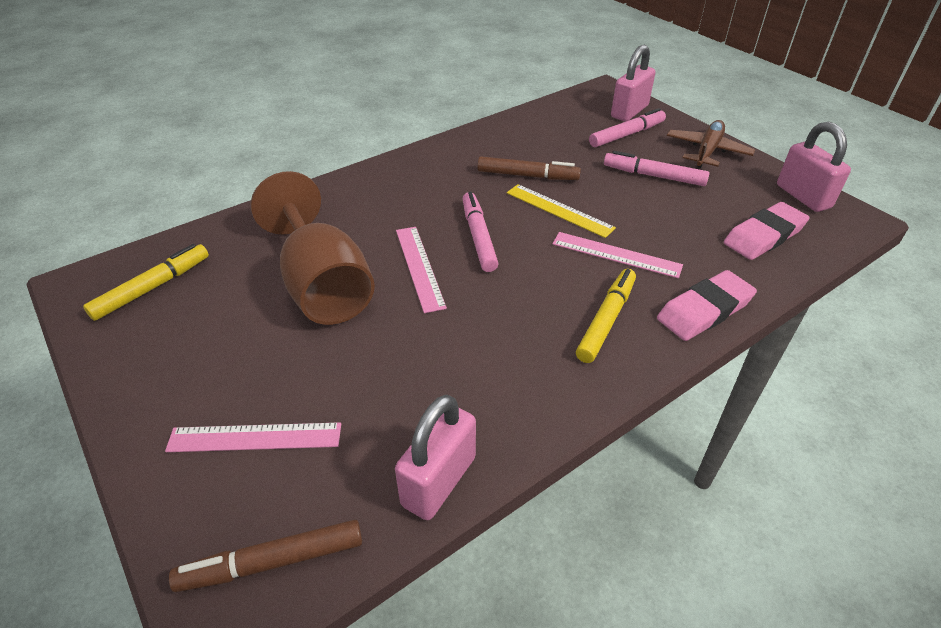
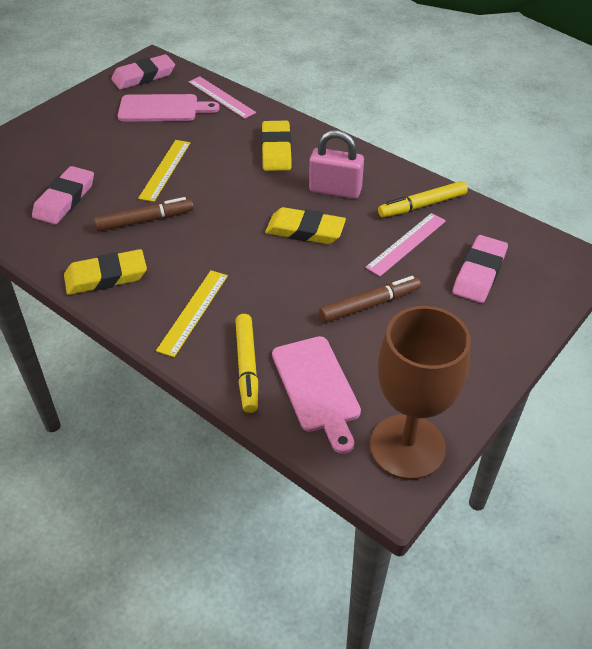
brown plane: [667,120,755,168] = 1 -> none = 0
pink cutting board: none = 0 -> [118,94,220,121] [272,336,361,454] = 2
pink eraser: [657,270,757,341] [724,202,809,260] = 2 -> [32,166,94,225] [111,54,175,90] [453,235,508,303] = 3
pink marker: [463,192,498,272] [589,108,666,147] [604,151,710,186] = 3 -> none = 0
pink padlock: [395,395,476,520] [611,45,656,121] [777,122,851,212] = 3 -> [309,130,364,199] = 1
pink ruler: [165,422,341,452] [396,227,447,313] [552,232,683,278] = 3 -> [189,76,256,119] [365,213,446,276] = 2
yellow eraser: none = 0 -> [64,249,147,295] [261,121,292,171] [265,207,346,244] = 3
yellow ruler: [507,184,616,238] = 1 -> [138,140,190,202] [156,270,228,357] = 2

